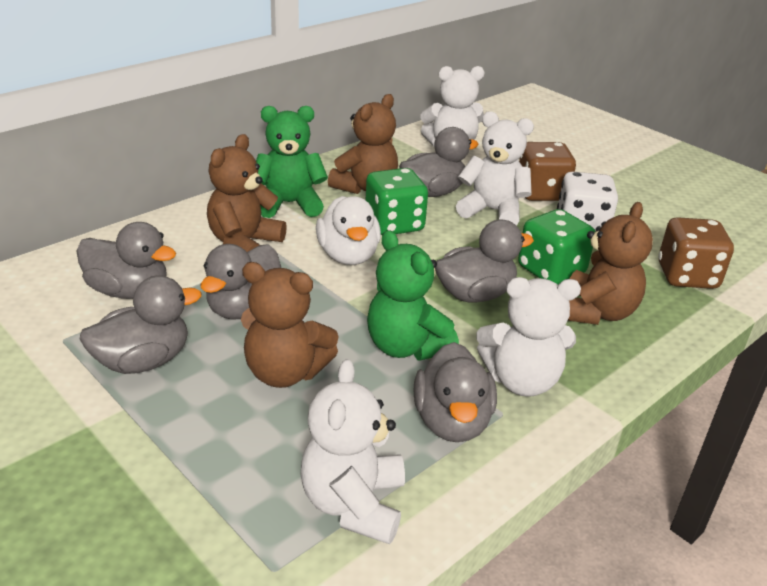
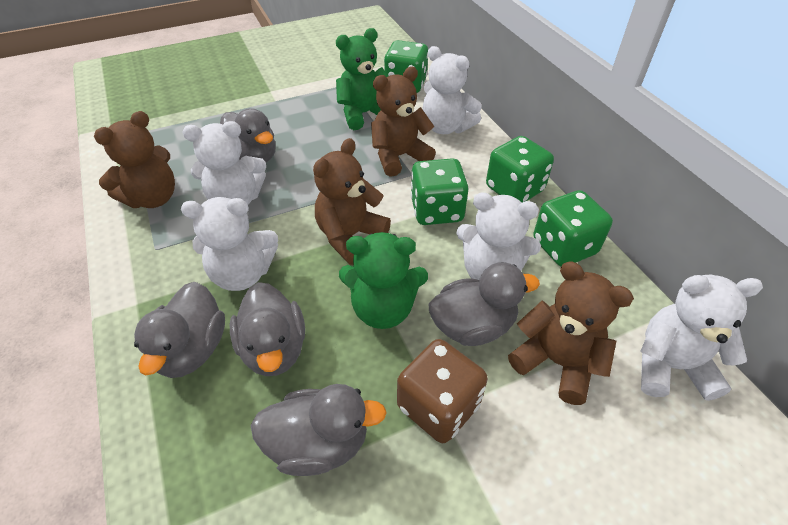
brown dice: [519,142,576,201] [658,217,734,289] = 2 -> [397,339,488,443] = 1
green dice: [366,168,428,235] [518,209,596,285] = 2 -> [384,40,428,93] [410,158,468,225] [486,136,554,202] [533,190,613,267] = 4
grey duck: [77,222,176,299] [80,275,202,374] [201,244,281,320] [399,127,479,197] [413,342,497,442] [435,219,534,302] = 6 -> [134,282,225,378] [220,108,276,163] [230,282,305,376] [250,384,387,476] [429,262,540,346] = 5
white dice: [557,171,618,231] = 1 -> none = 0
white duck: [316,196,381,265] = 1 -> none = 0
white teddy bear: [301,359,405,544] [420,66,484,147] [456,111,534,226] [476,277,581,397] = 4 -> [181,197,278,291] [183,121,266,204] [422,46,482,134] [456,192,541,280] [640,275,763,401] = 5

